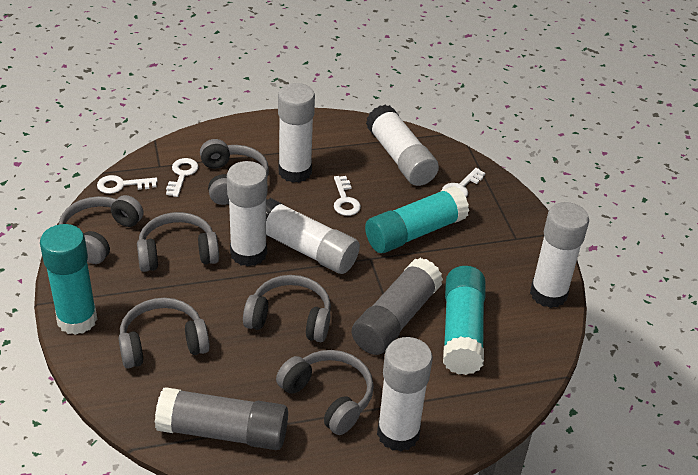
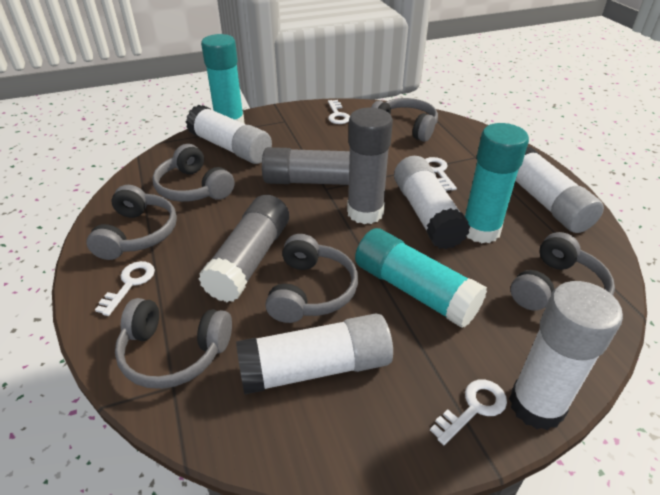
grey glue stick: [155,387,288,450] [352,258,443,355] = 2 -> [198,195,289,302] [262,147,350,185] [347,107,393,224] = 3
white glue stick: [227,161,267,267] [266,198,360,274] [278,83,315,183] [366,105,439,186] [377,337,433,452] [530,202,589,308] = 6 -> [186,105,272,164] [236,314,393,395] [394,156,470,249] [509,281,623,430] [515,146,604,233] = 5

